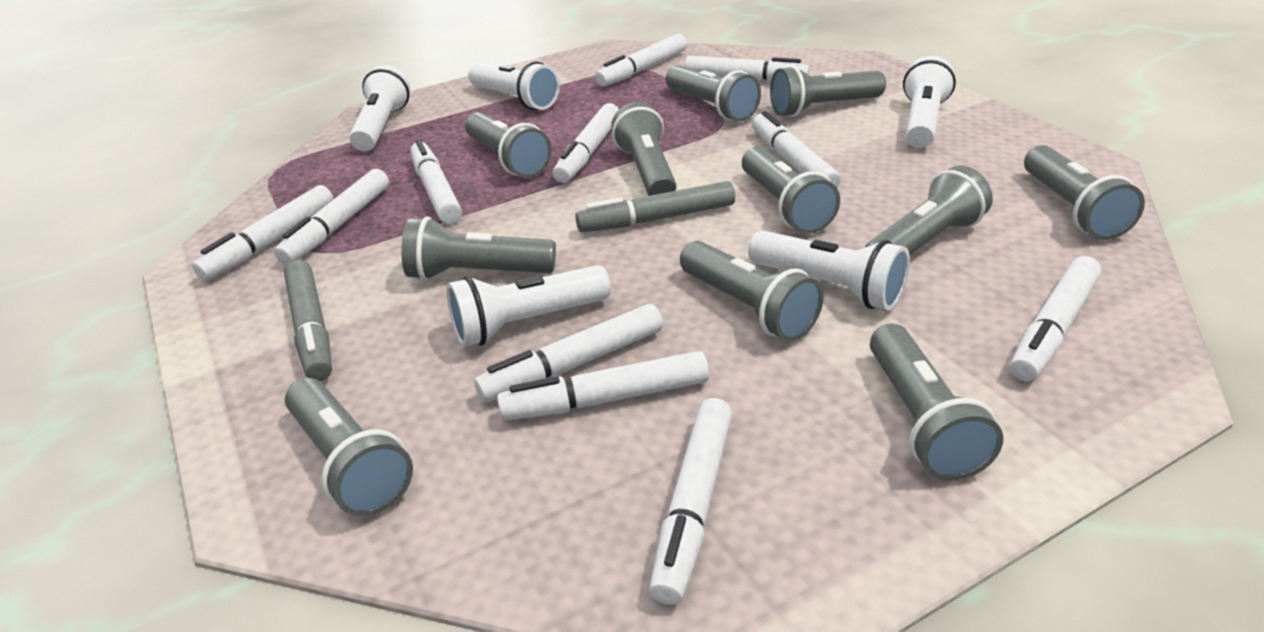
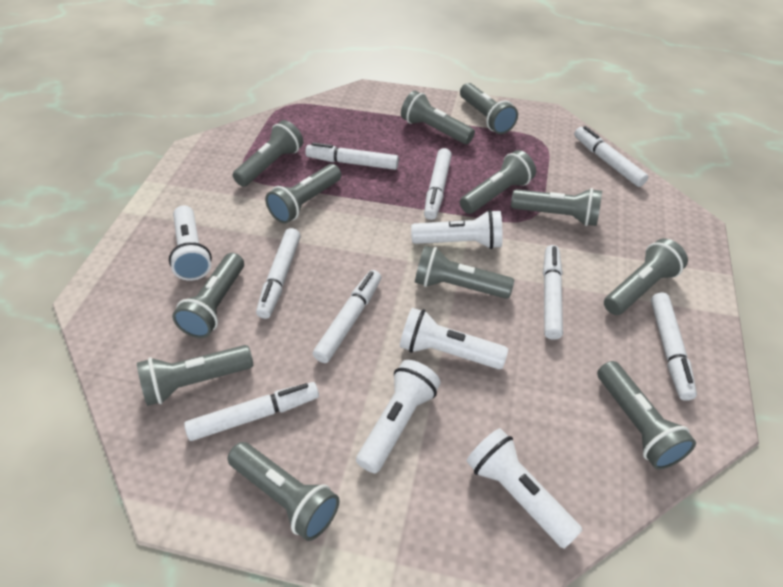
grey flashlight: [285,378,413,517] [401,217,556,281] [465,112,552,178] [612,102,677,196] [666,65,761,122] [680,241,824,341] [742,147,840,234] [770,66,886,117] [864,165,993,255] [870,324,1003,481] [1024,145,1145,240] = 11 -> [137,345,253,406] [172,253,244,338] [228,442,340,541] [233,120,303,187] [265,164,341,224] [401,91,475,144] [415,246,514,299] [460,83,518,134] [460,150,536,214] [511,188,602,226] [597,361,696,470] [604,238,688,315] = 12
grey marker: [284,260,332,381] [575,181,735,232] = 2 -> none = 0
white marker: [192,185,334,280] [274,169,389,265] [410,139,462,224] [474,304,663,402] [497,351,709,421] [553,103,619,183] [595,34,687,87] [649,398,732,605] [684,56,810,82] [752,111,841,188] [1010,256,1101,381] = 11 -> [184,382,319,441] [256,228,301,319] [305,143,399,170] [313,270,381,363] [424,148,452,220] [543,245,563,340] [574,126,648,187] [651,292,697,401] = 8

